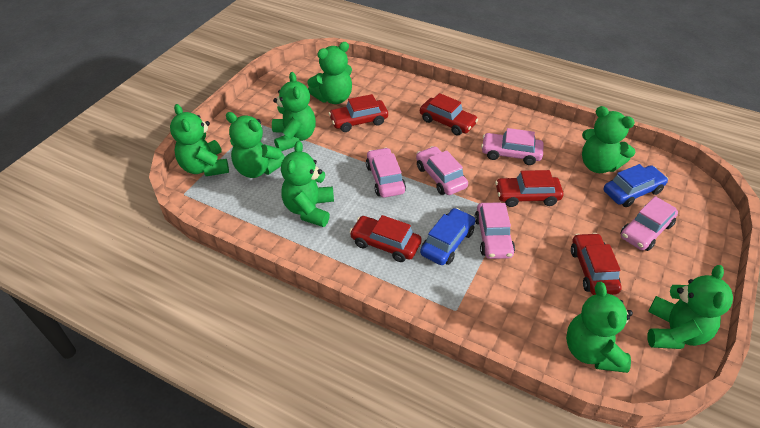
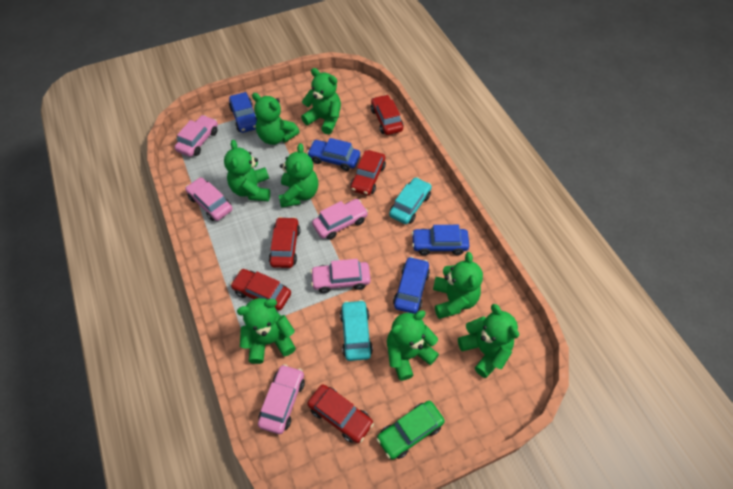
blue car: [420,208,475,265] [604,164,668,207] = 2 -> [229,92,258,133] [307,138,360,171] [393,257,430,314] [412,225,469,255] = 4
green car: none = 0 -> [376,401,445,459] = 1
turquoise car: none = 0 -> [340,300,373,361] [389,177,432,224] = 2

